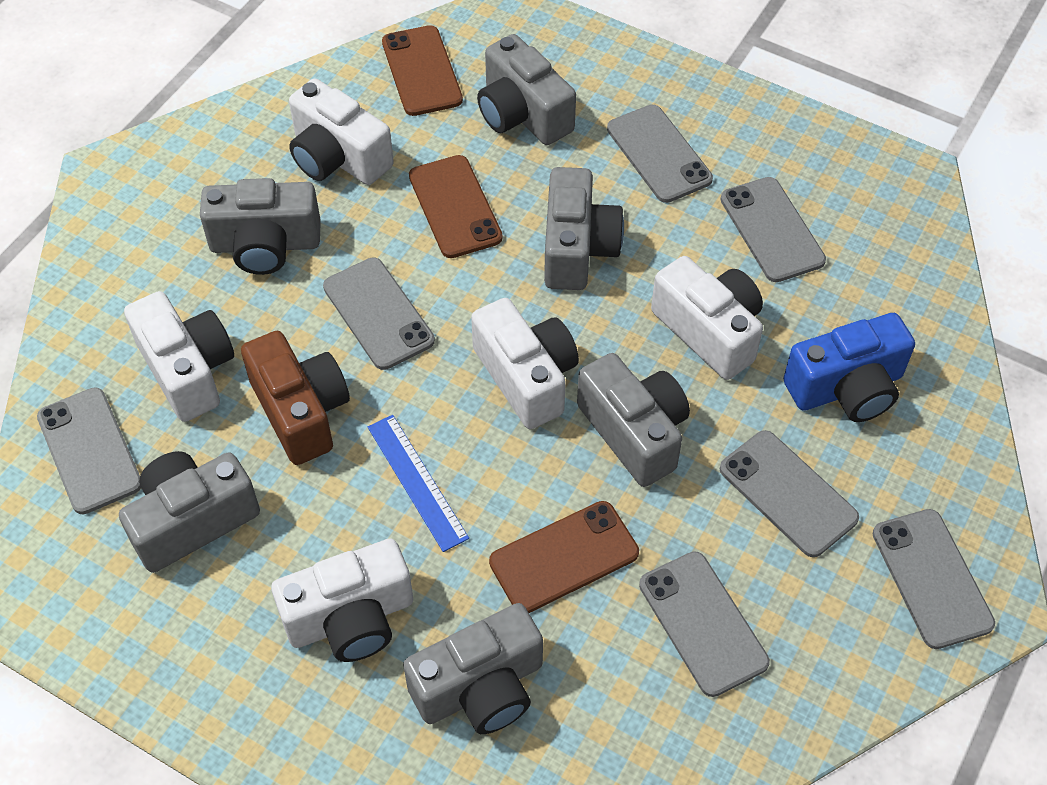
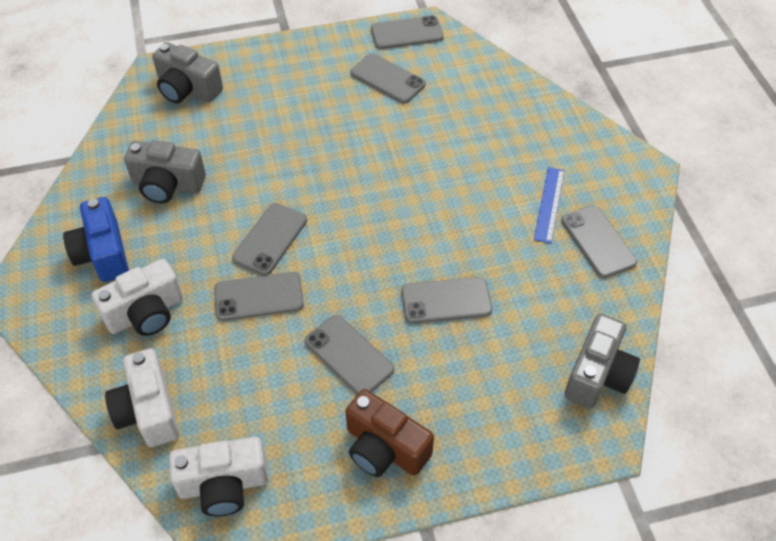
brown phone: [382,25,463,116] [409,155,503,258] [489,501,639,613] = 3 -> none = 0
grey camera: [119,451,260,573] [200,178,321,275] [403,603,543,734] [477,34,576,145] [544,167,624,290] [577,353,690,487] = 6 -> [124,140,206,203] [152,42,223,103] [564,314,640,408] = 3
white camera: [124,291,234,422] [271,539,413,662] [289,78,394,185] [471,298,579,429] [651,256,763,380] = 5 -> [91,259,183,336] [105,349,179,447] [169,437,268,516] = 3

